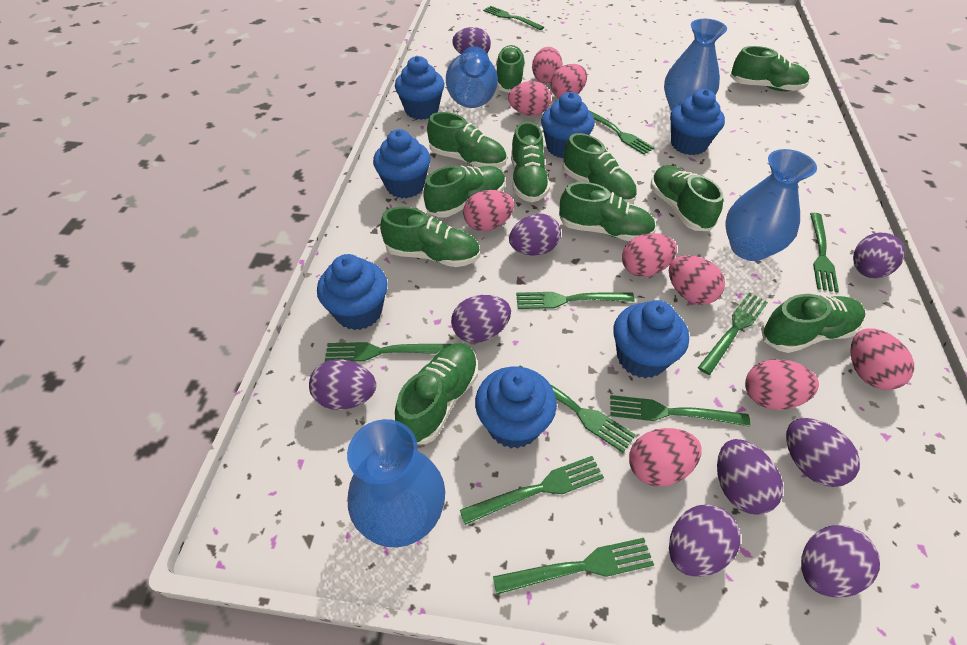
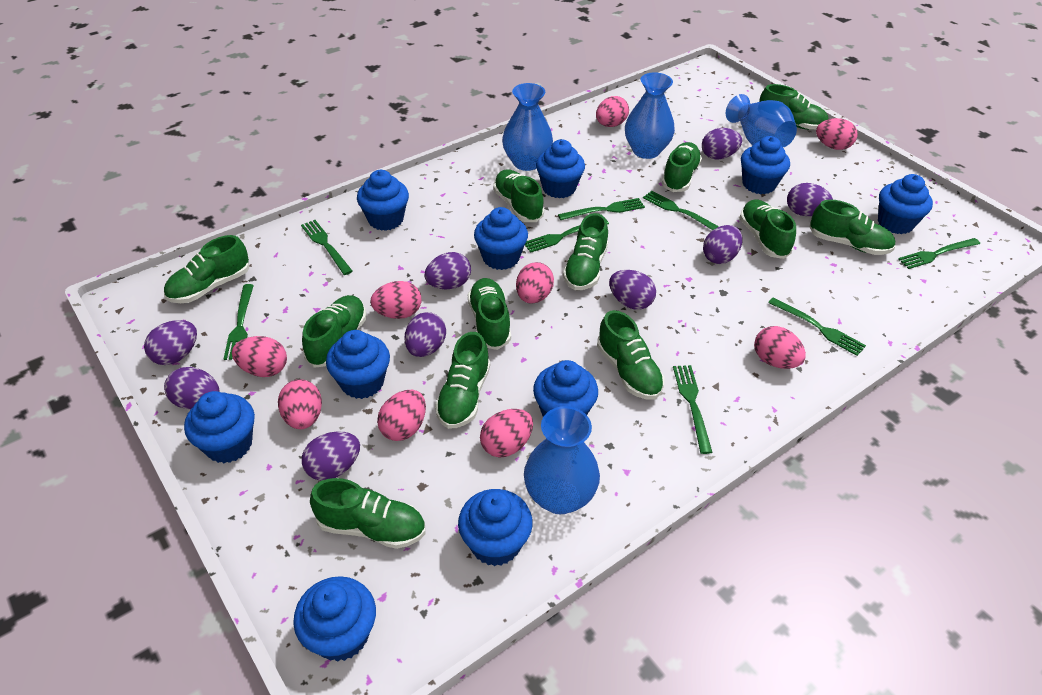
blue cupcake: [317,254,388,330] [373,129,431,198] [395,56,444,120] [475,367,557,449] [541,92,595,158] [613,300,689,378] [670,89,725,155] = 7 -> [184,391,255,463] [293,576,376,662] [326,330,390,399] [357,170,409,231] [458,489,533,566] [474,207,528,270] [533,360,598,417] [536,139,585,198] [741,136,790,194] [878,174,933,234] = 10
green fork: [325,342,452,362] [460,456,604,525] [483,6,544,30] [493,538,654,595] [516,292,635,309] [519,366,636,453] [588,110,655,155] [610,395,750,427] [698,292,768,375] [810,213,839,293] = 10 -> [224,284,254,360] [301,220,353,275] [525,220,609,253] [558,198,645,220] [643,191,719,230] [673,365,713,454] [768,297,866,356] [898,238,980,269] = 8
green shoe: [380,207,480,267] [395,343,478,444] [423,165,506,217] [427,112,507,168] [496,45,525,93] [511,121,550,202] [559,182,656,241] [562,133,637,204] [650,165,723,231] [730,46,809,91] [761,294,865,353] = 11 -> [164,235,249,303] [302,295,366,368] [310,478,425,549] [435,332,490,429] [468,278,511,350] [493,169,544,222] [563,213,608,290] [597,310,664,400] [662,142,702,192] [740,199,796,259] [759,84,828,130] [809,199,895,255] = 12

